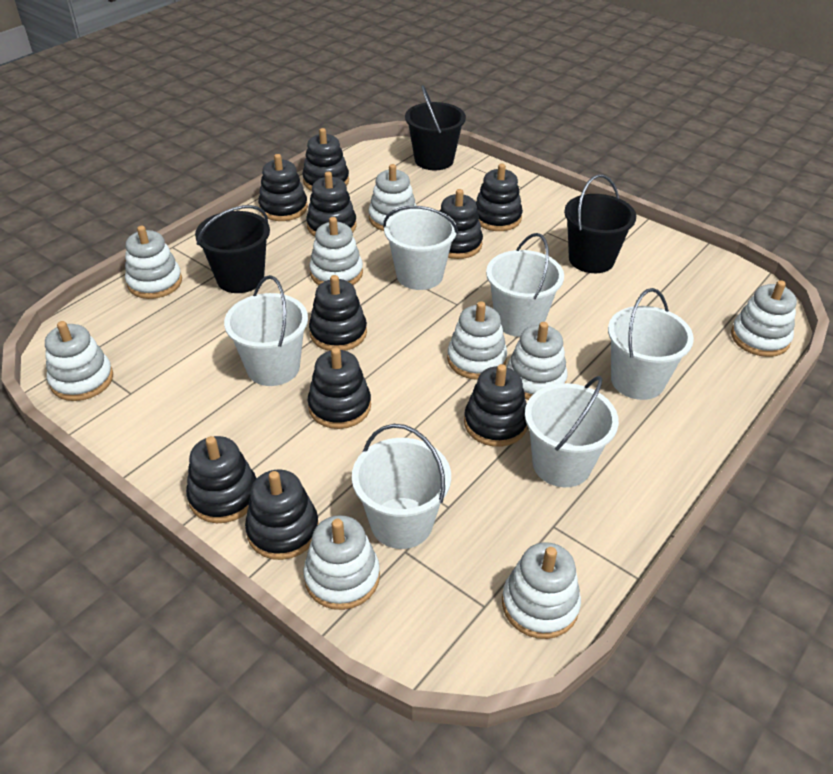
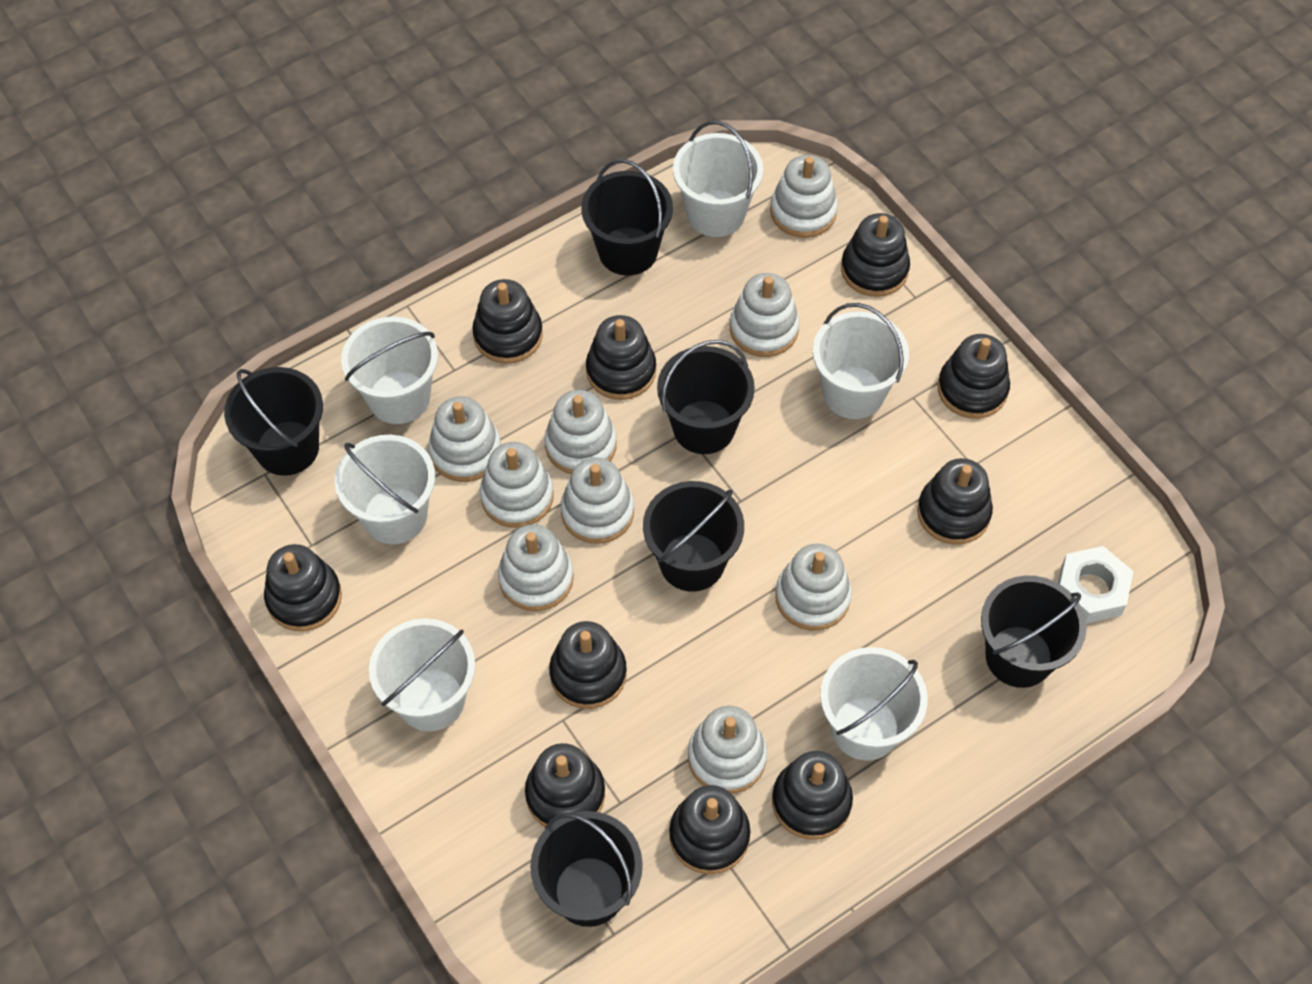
black bucket: [195,205,270,293] [405,85,466,170] [564,174,636,273] = 3 -> [224,367,323,476] [530,811,643,927] [581,159,673,275] [643,481,744,592] [657,340,755,454] [981,576,1087,688] = 6
white nut: none = 0 -> [1058,546,1133,623] = 1

